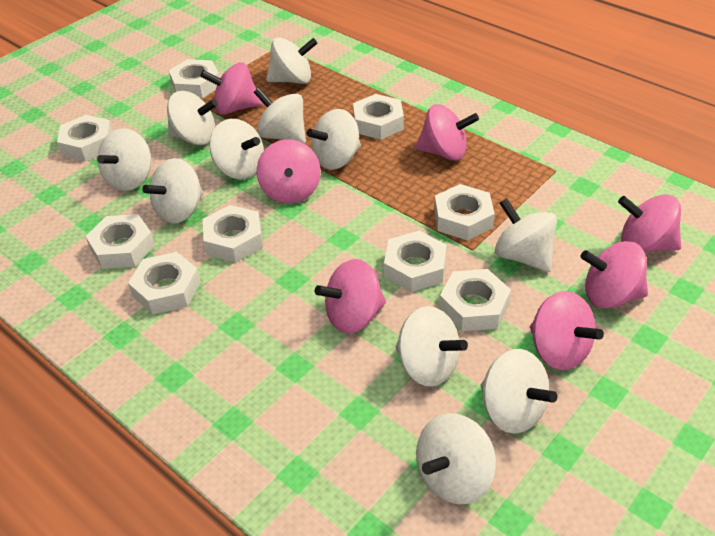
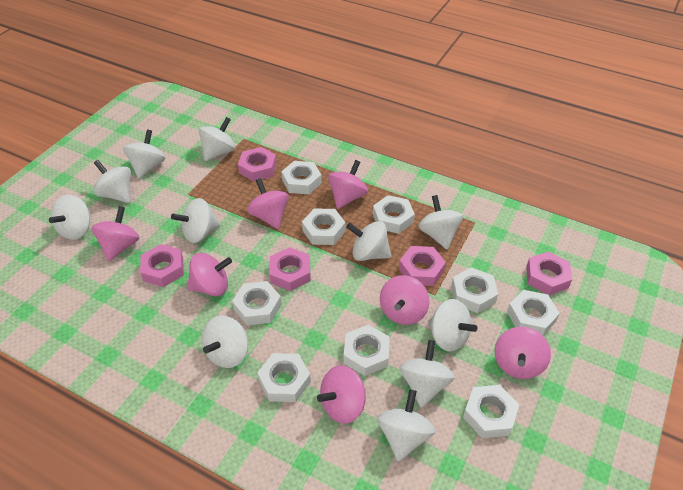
pink nut: none = 0 -> [140,244,184,287] [238,147,277,182] [270,247,311,291] [399,246,446,286] [526,251,572,295] = 5

